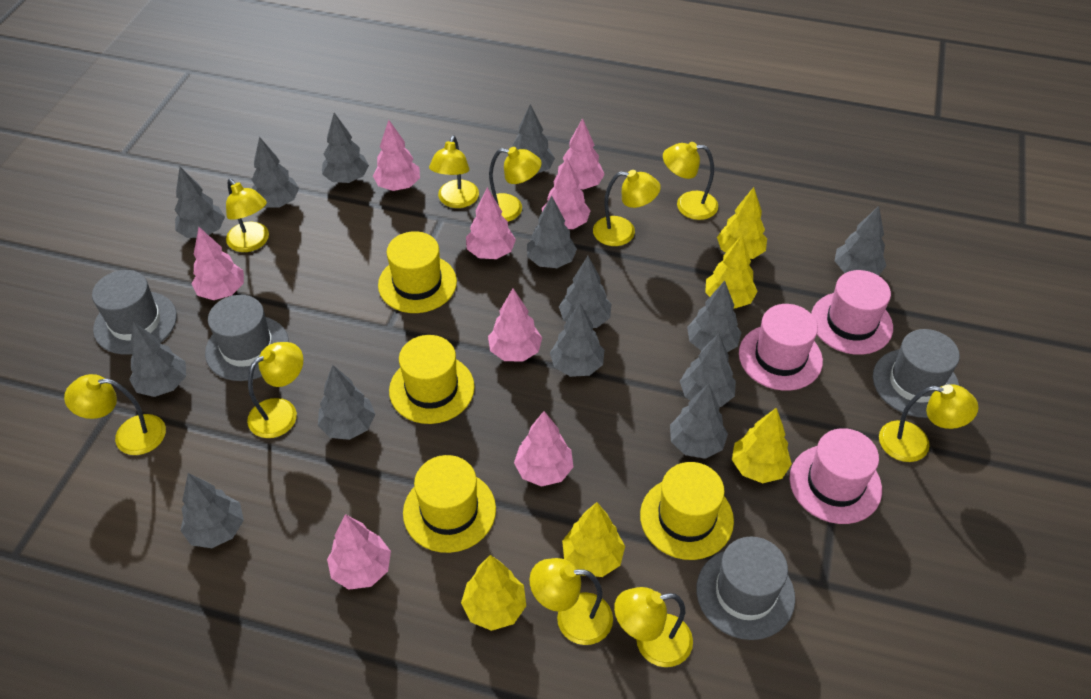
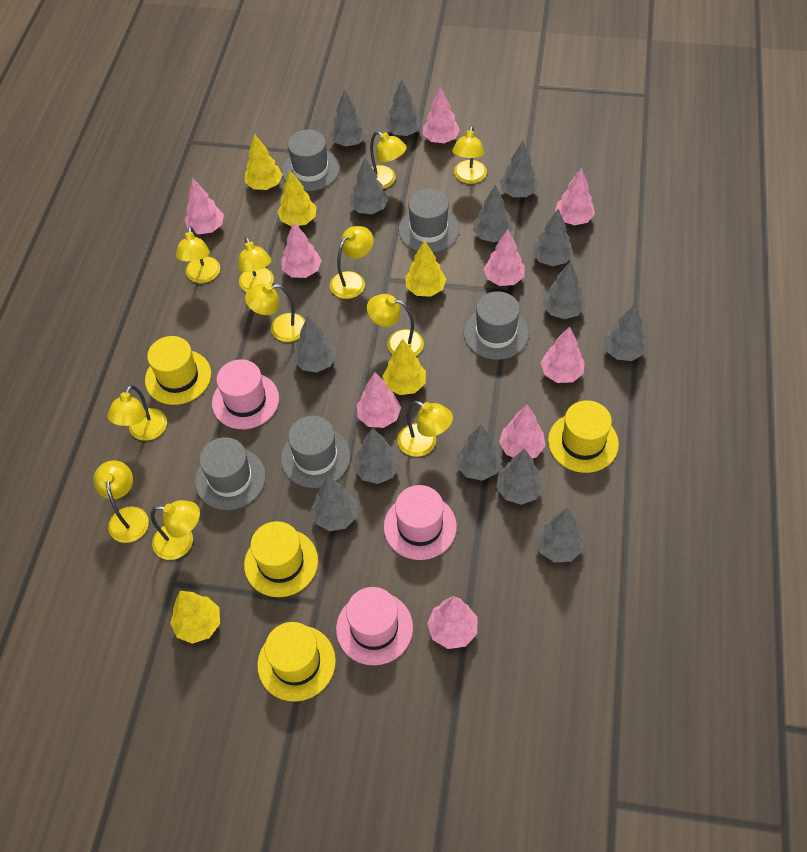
grey hat: [92,270,177,354] [205,295,289,381] [696,537,795,640] [873,329,960,418] = 4 -> [195,437,266,510] [281,416,351,488] [282,130,340,191] [398,189,459,253] [464,291,529,360] = 5
pink tree: [192,227,244,300] [327,514,391,590] [373,120,420,191] [466,187,516,259] [488,289,542,362] [514,411,573,487] [542,158,591,229] [558,118,605,190] = 8 -> [185,178,224,234] [281,222,322,278] [357,372,401,428] [423,87,460,143] [427,596,477,649] [484,229,525,286] [499,405,545,458] [541,326,585,383] [555,168,595,225] = 9
yellow lamp: [64,374,166,455] [226,179,269,252] [247,342,303,438] [429,135,479,208] [489,147,542,222] [529,558,613,645] [593,170,661,246] [614,587,693,667] [663,142,718,220] [879,384,978,462] = 10 -> [93,460,149,543] [107,385,167,441] [151,500,200,560] [176,226,220,283] [238,236,274,292] [245,283,305,342] [330,226,374,299] [367,294,424,356] [370,131,407,189] [397,401,453,457] [452,125,487,184] = 11

